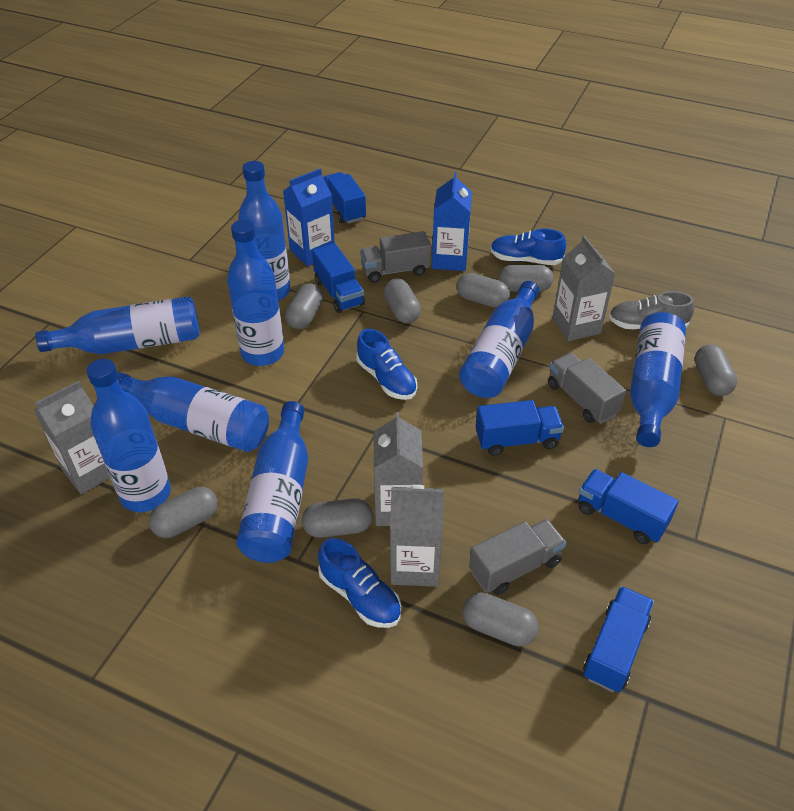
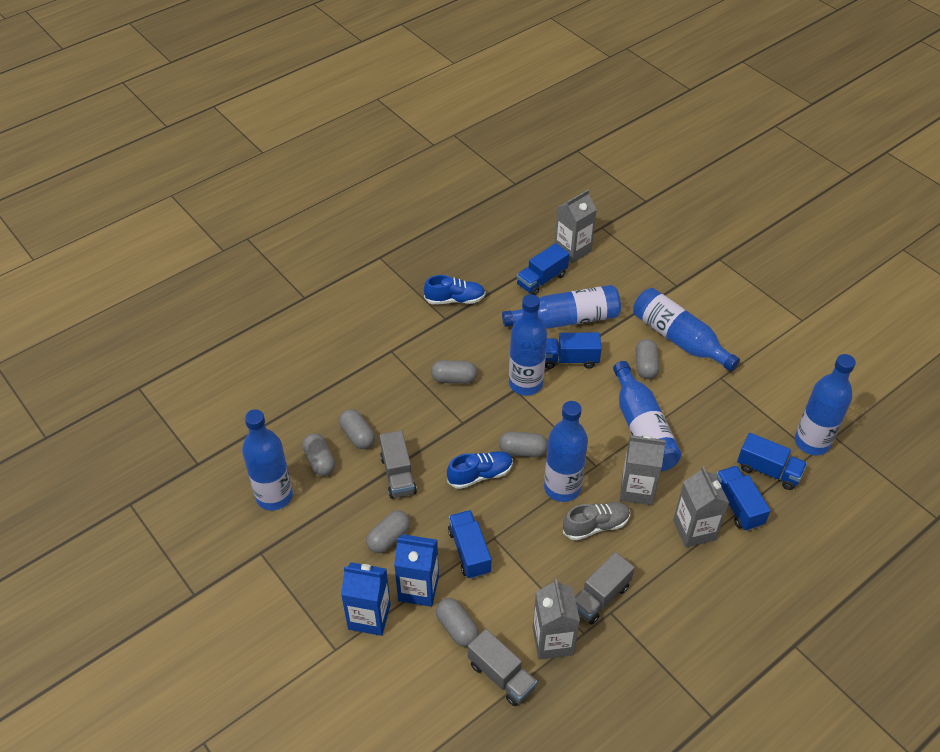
blue bottle: [35,296,200,354] [87,359,171,512] [117,372,269,452] [227,220,284,366] [236,401,308,563] [238,161,291,301] [459,281,539,398] [630,312,686,447] = 8 -> [242,409,293,511] [502,285,621,329] [509,294,547,396] [544,401,588,502] [613,361,681,472] [633,288,740,372] [795,354,856,455] = 7
blue shoe: [318,538,401,628] [356,329,417,400] [490,228,566,265] = 3 -> [424,275,486,305] [447,451,513,489] = 2
grey capsule: [149,487,218,538] [285,283,323,329] [302,498,373,538] [384,278,421,324] [457,273,510,308] [462,592,539,646] [499,265,553,292] [695,344,737,396] = 8 -> [302,433,336,476] [339,409,375,449] [366,510,410,553] [431,360,477,384] [436,598,479,647] [499,431,548,457] [635,339,659,379] = 7

